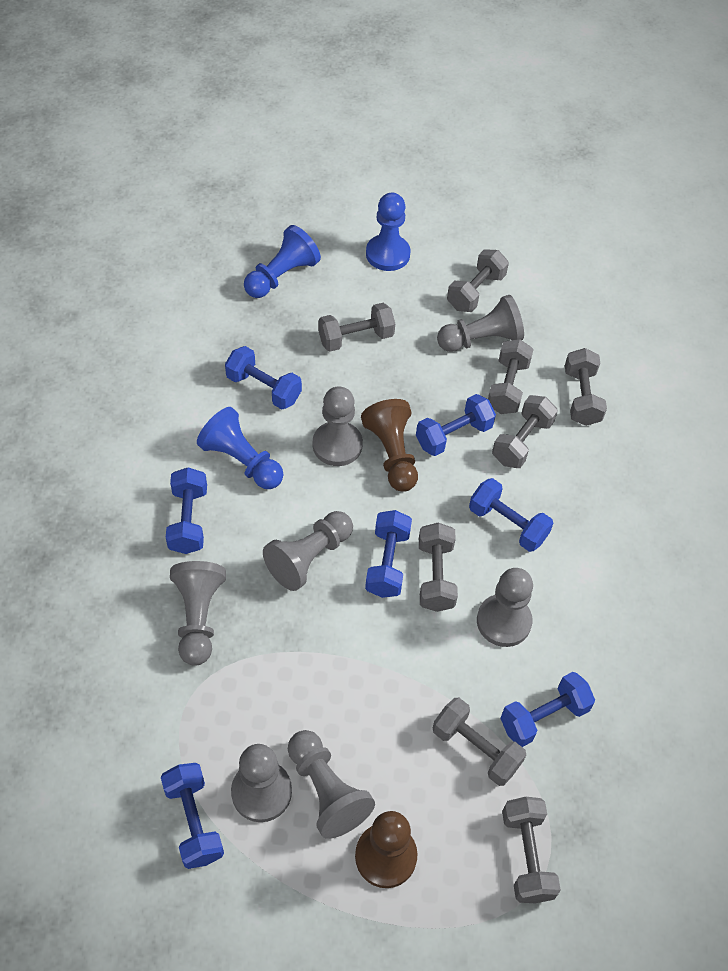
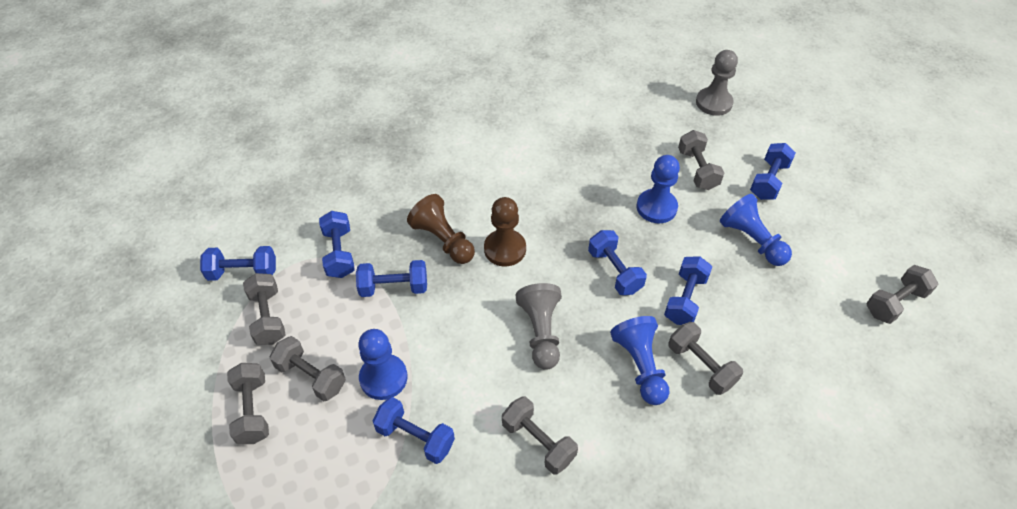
blue pawn: [197,407,284,489] [244,225,321,298] [366,193,411,271] = 3 -> [358,329,408,400] [610,316,669,405] [637,155,680,223] [720,194,792,266] = 4
grey dumbbell: [318,303,395,352] [419,523,458,612] [433,698,526,786] [447,249,509,312] [488,339,534,414] [492,395,558,468] [502,797,561,903] [565,348,607,426] = 8 -> [227,363,269,444] [243,273,286,345] [270,336,346,401] [502,396,578,474] [668,322,743,395] [678,130,724,190] [866,265,939,324] = 7
grey pawn: [170,561,226,665] [231,744,292,822] [263,511,353,591] [288,730,375,839] [313,386,363,466] [437,295,524,352] [477,568,533,647] = 7 -> [516,283,562,370] [696,50,738,116] = 2

